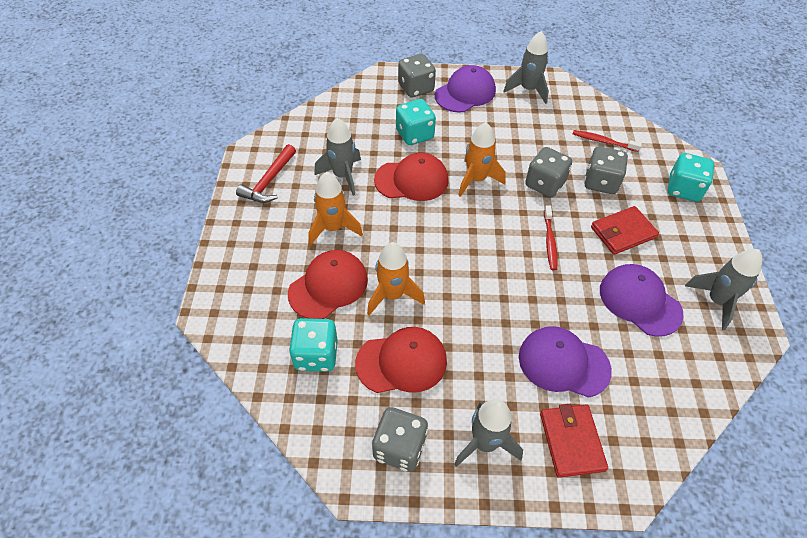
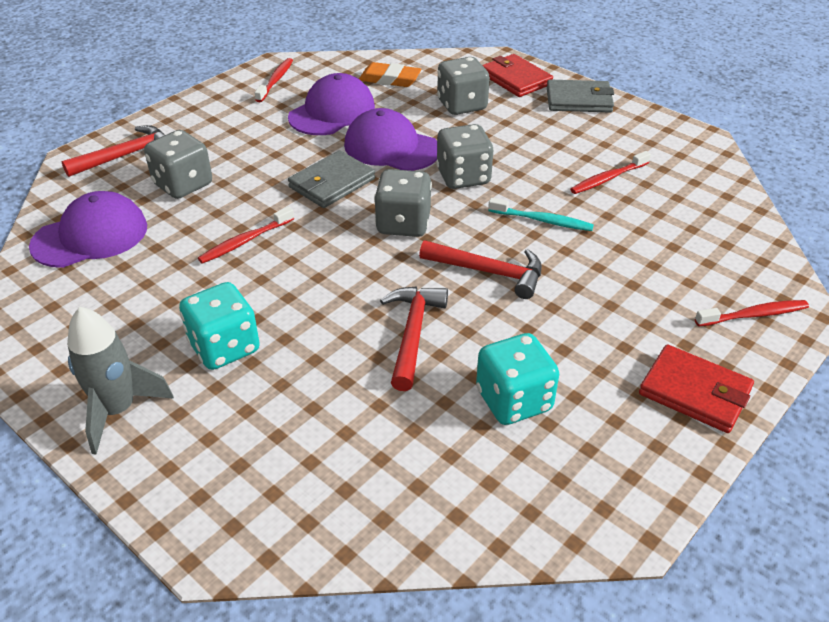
grey rocket: [314,118,361,196] [454,399,523,467] [503,31,549,104] [685,249,762,330] = 4 -> [67,307,174,455] = 1
grey wallet: none = 0 -> [288,151,375,208] [547,80,614,113] = 2
orange eraser: none = 0 -> [359,62,421,87] = 1
orange rocket: [308,172,363,246] [367,242,425,315] [458,122,506,197] = 3 -> none = 0
red cap: [288,250,368,319] [355,327,447,393] [374,153,449,201] = 3 -> none = 0
red hammer: [236,144,296,203] = 1 -> [62,125,165,177] [380,286,448,391] [419,240,542,299] = 3
red toothbrush: [544,205,558,271] [573,130,642,152] = 2 -> [198,206,294,264] [255,58,293,102] [570,151,651,194] [695,300,809,326] = 4
turquoise dice: [289,318,338,372] [396,99,436,145] [668,153,714,202] = 3 -> [179,282,260,370] [476,333,559,425] = 2
turquoise toothbrush: none = 0 -> [488,198,594,231] = 1

